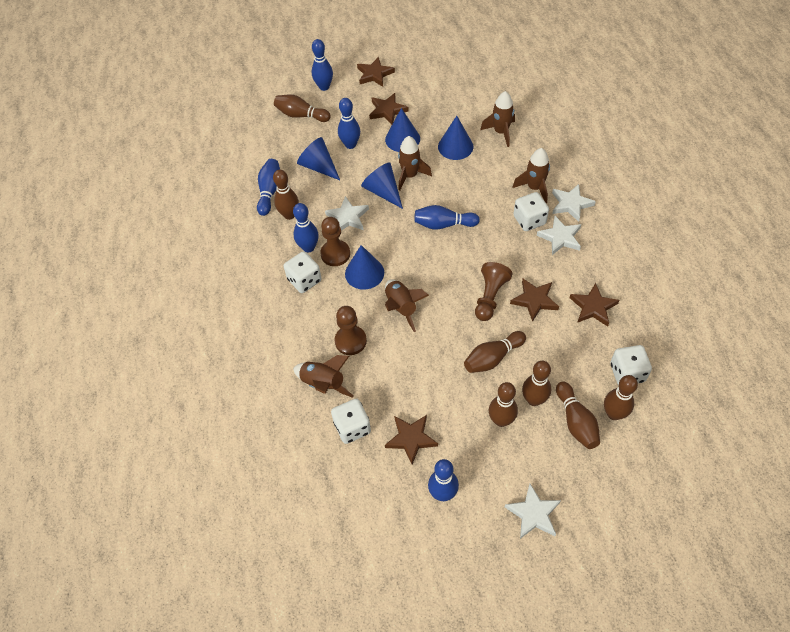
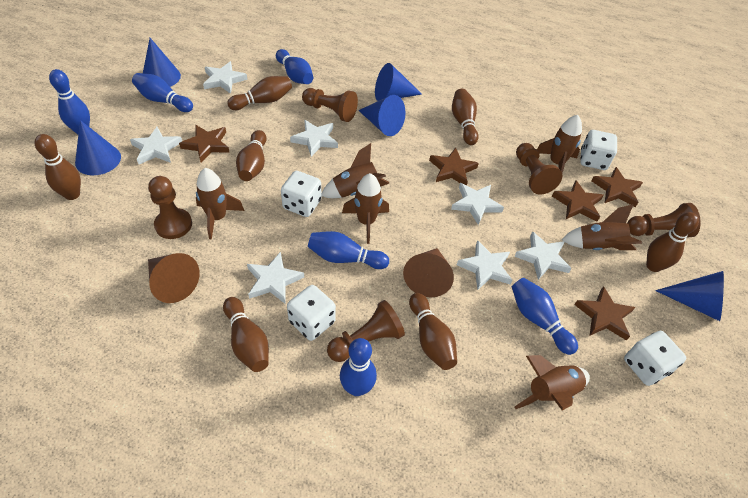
brown cone: none = 0 -> [148,253,200,303] [403,248,454,298] = 2
brown pawn: [320,217,350,266] [335,306,367,355] [475,262,513,321] = 3 -> [148,176,192,239] [302,88,358,122] [327,300,405,362] [516,143,562,194] [627,203,701,238] = 5
brown rocket: [293,355,354,398] [385,279,429,332] [398,136,432,191] [480,91,515,147] [513,148,550,203] = 5 -> [196,168,244,240] [321,143,389,198] [342,173,389,244] [514,355,590,411] [537,115,582,173] [561,204,642,250] = 6
white star: [325,196,369,231] [505,484,561,539] [537,216,581,255] [552,184,596,222] = 4 -> [130,127,182,164] [203,61,247,94] [247,252,304,304] [290,120,338,157] [451,183,504,225] [457,240,512,290] [514,231,572,280] = 7

